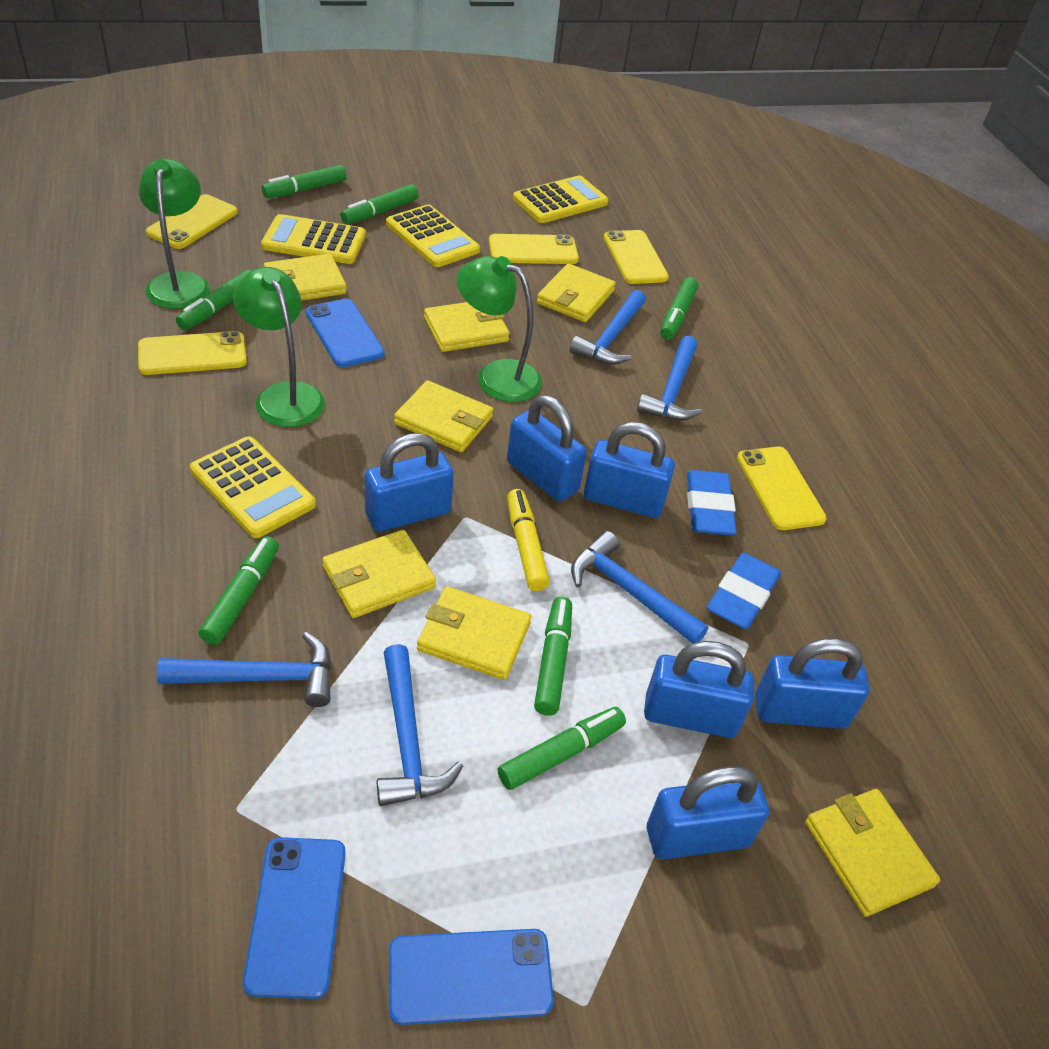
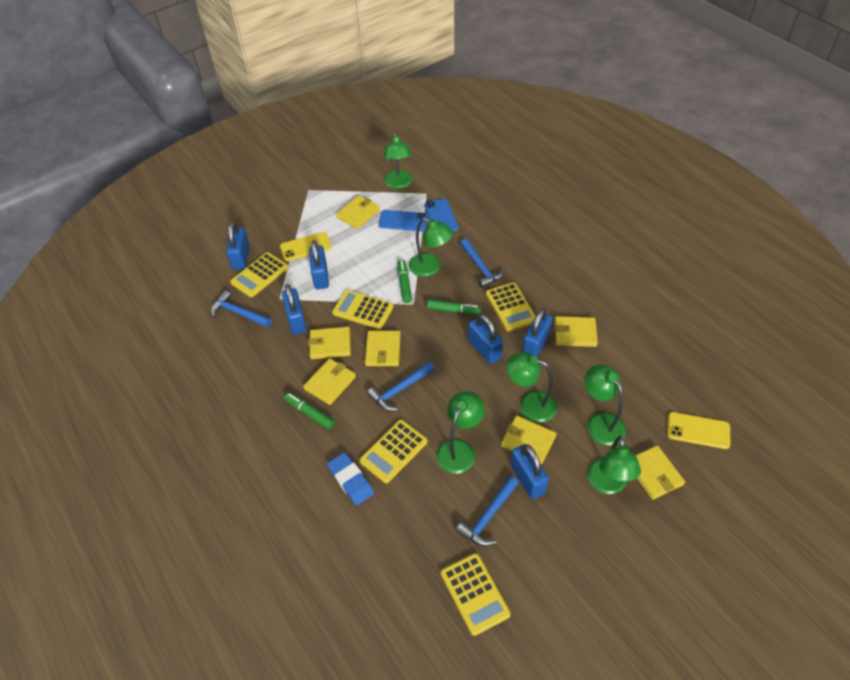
blue eraser: [687,470,737,535] [707,553,781,630] = 2 -> [327,452,374,506] = 1
blue hammer: [156,632,332,707] [377,644,463,806] [570,290,646,365] [571,531,709,643] [637,336,702,421] = 5 -> [211,290,271,327] [367,362,435,411] [456,476,519,546] [460,239,505,288] = 4
blue phone: [243,837,346,999] [306,299,384,367] [389,929,554,1025] = 3 -> [378,210,428,231] [424,199,459,232] = 2
green lamp: [138,158,210,309] [233,267,325,427] [457,256,542,402] = 3 -> [383,132,413,189] [409,218,453,277] [436,391,485,474] [506,352,557,422] [584,364,626,446] [587,436,641,494] = 6
green marker: [176,270,251,330] [198,536,279,645] [262,165,347,198] [340,184,419,225] [498,707,626,790] [534,597,572,716] [660,277,698,340] = 7 -> [284,392,335,429] [398,259,412,303] [427,299,482,315] = 3
yellow calculator: [190,436,316,538] [261,214,366,264] [386,204,480,267] [513,176,609,223] = 4 -> [230,252,288,297] [332,290,394,329] [360,420,428,483] [441,553,511,636] [486,282,536,331] = 5
yellow marker: [507,489,550,591] = 1 -> none = 0
yellow phone: [138,331,247,375] [146,194,238,249] [489,234,579,264] [604,230,669,284] [737,447,827,530] = 5 -> [280,232,332,261] [667,412,730,449] = 2

